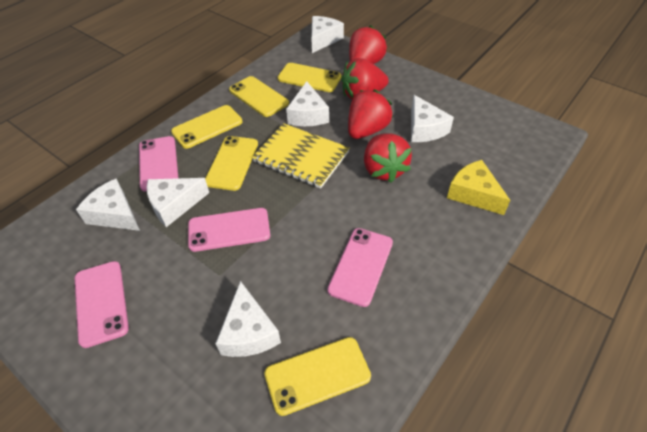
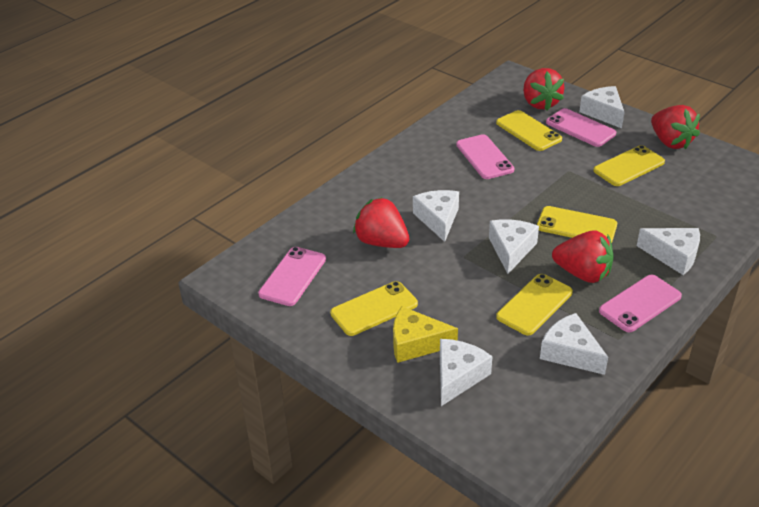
yellow notebook: [252,123,350,189] = 1 -> none = 0

